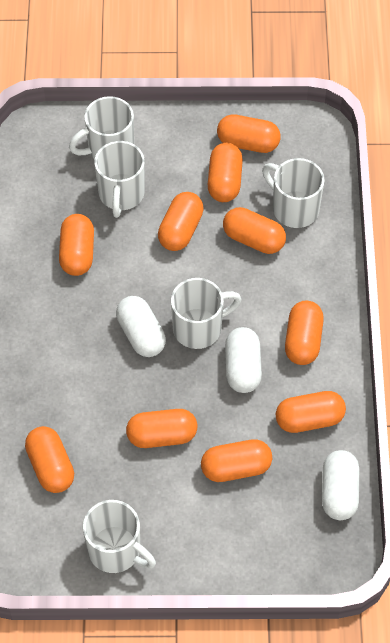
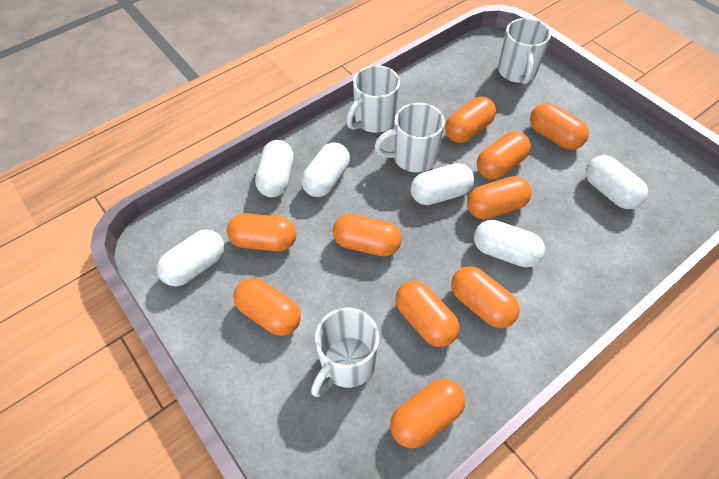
white capsule: [116,296,166,357] [225,327,262,393] [322,450,359,520] = 3 -> [157,229,225,286] [255,140,294,197] [301,142,350,197] [411,163,474,205] [474,220,545,267] [586,155,648,209] = 6
white mug: [69,96,134,160] [83,500,156,573] [94,141,145,218] [171,278,242,349] [262,158,325,228] = 5 -> [311,308,379,397] [346,65,400,133] [374,103,445,172] [498,18,551,84] = 4

